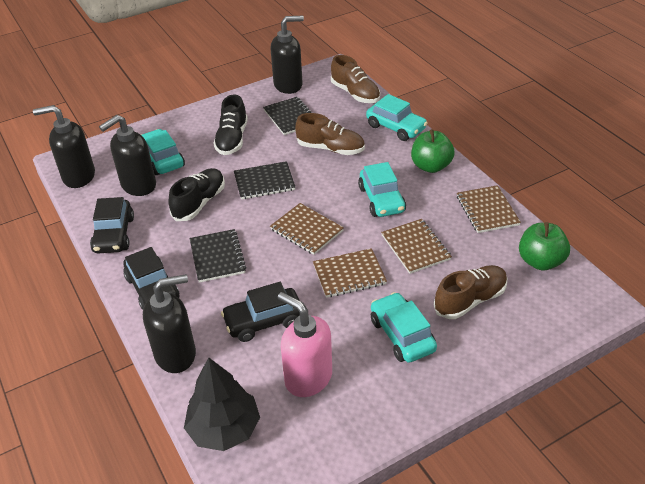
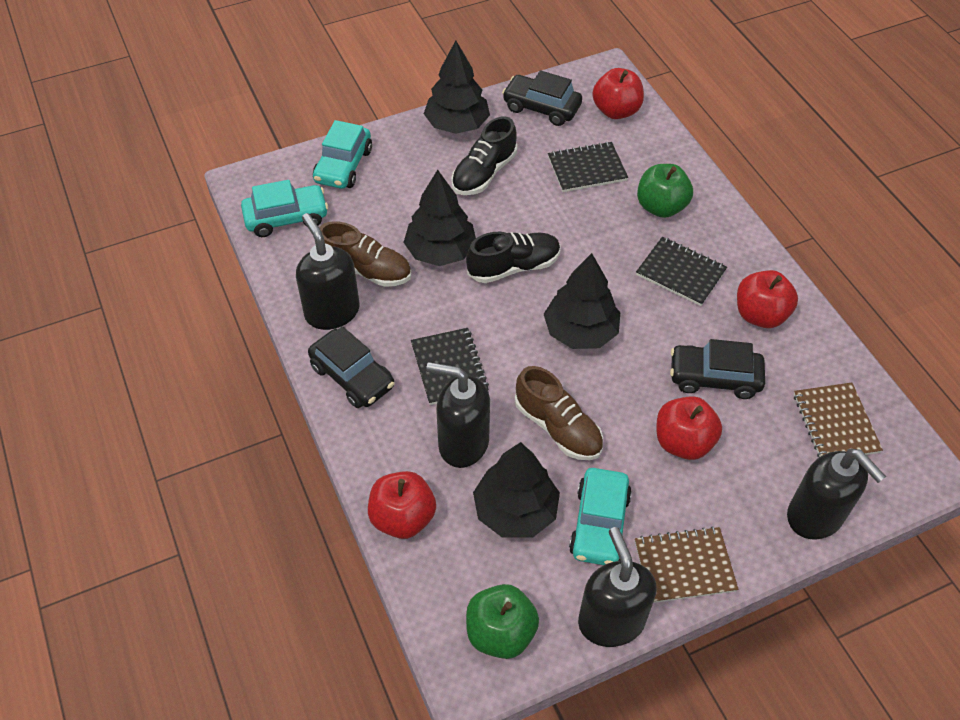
black tree: [184,357,260,451] = 1 -> [403,170,476,266] [424,40,490,134] [473,442,560,538] [544,253,620,349] = 4
brown notebook: [270,203,344,255] [313,248,387,298] [381,219,452,274] [457,185,521,233] = 4 -> [635,526,739,603] [794,383,883,457] = 2
brown shoe: [295,113,365,155] [331,55,380,103] [434,265,508,319] = 3 -> [319,221,411,287] [515,366,603,460] = 2
pink soap dispenser: [278,292,332,397] = 1 -> none = 0
red apple: none = 0 -> [368,471,436,539] [593,68,644,119] [656,396,722,460] [737,270,798,328] = 4
turquoise car: [141,129,185,175] [358,162,406,217] [366,94,428,141] [371,292,437,362] = 4 -> [241,180,328,237] [313,120,372,189] [569,468,632,565] = 3

